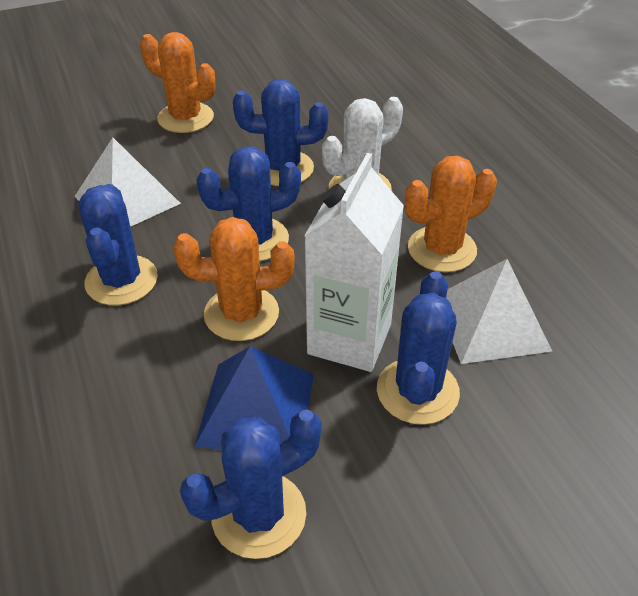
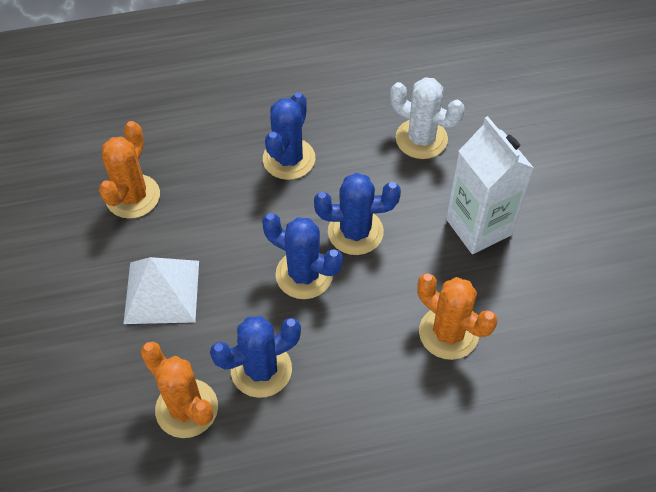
blue cactus: [78,184,158,305] [180,410,321,559] [196,147,301,261] [233,79,328,186] [377,271,460,425] = 5 -> [210,316,301,398] [262,213,343,299] [263,92,315,180] [314,173,401,255] = 4
blue pyramid: [194,346,314,450] = 1 -> none = 0
white pyramid: [74,138,181,227] [446,259,552,364] = 2 -> [124,257,199,324] = 1

